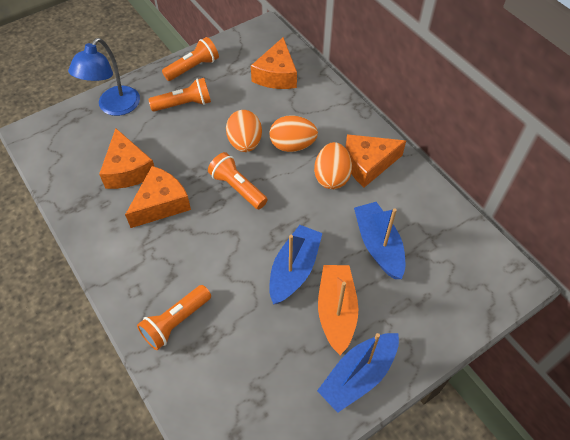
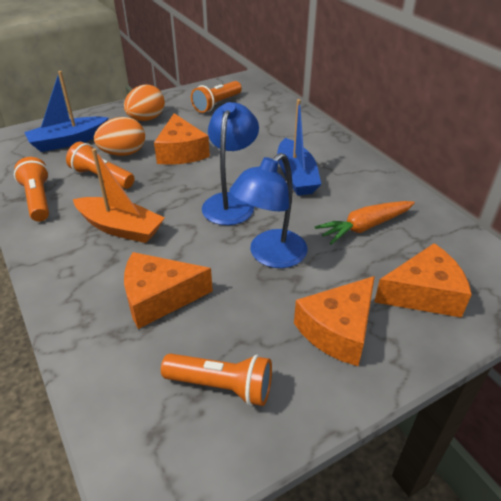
blue boat: [269,225,323,304] [317,333,399,413] [354,202,405,279] = 3 -> [24,71,109,152] [277,99,321,196] = 2
blue lamp: [68,38,140,116] = 1 -> [202,102,259,225] [229,153,307,268] = 2
orange carrot: none = 0 -> [315,201,415,245] = 1
orange egg: [226,110,262,152] [270,115,318,152] [314,142,352,189] = 3 -> [94,117,145,156] [124,85,165,121] = 2

